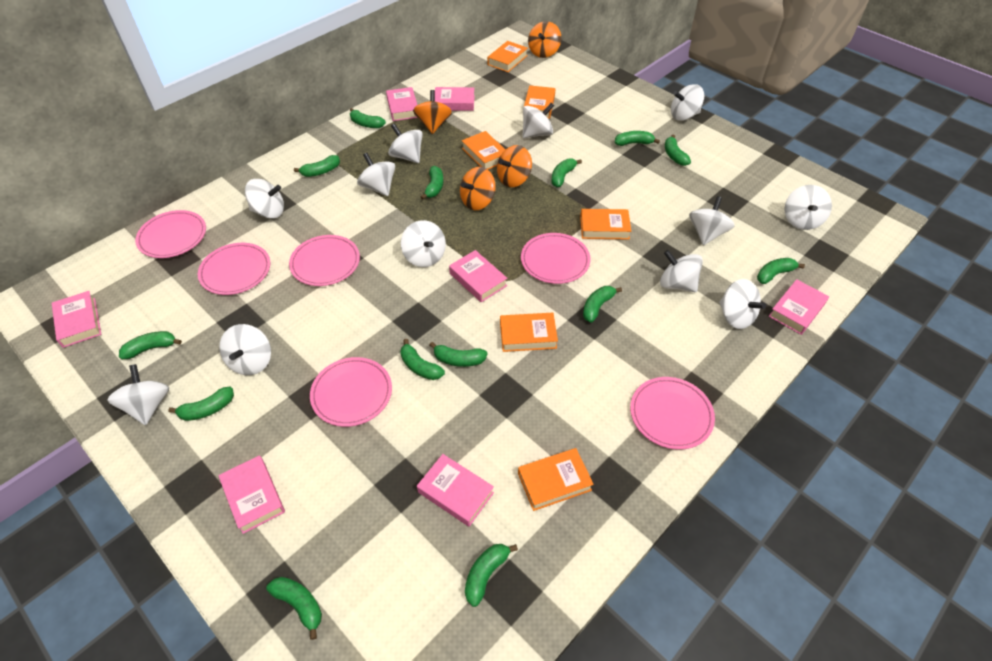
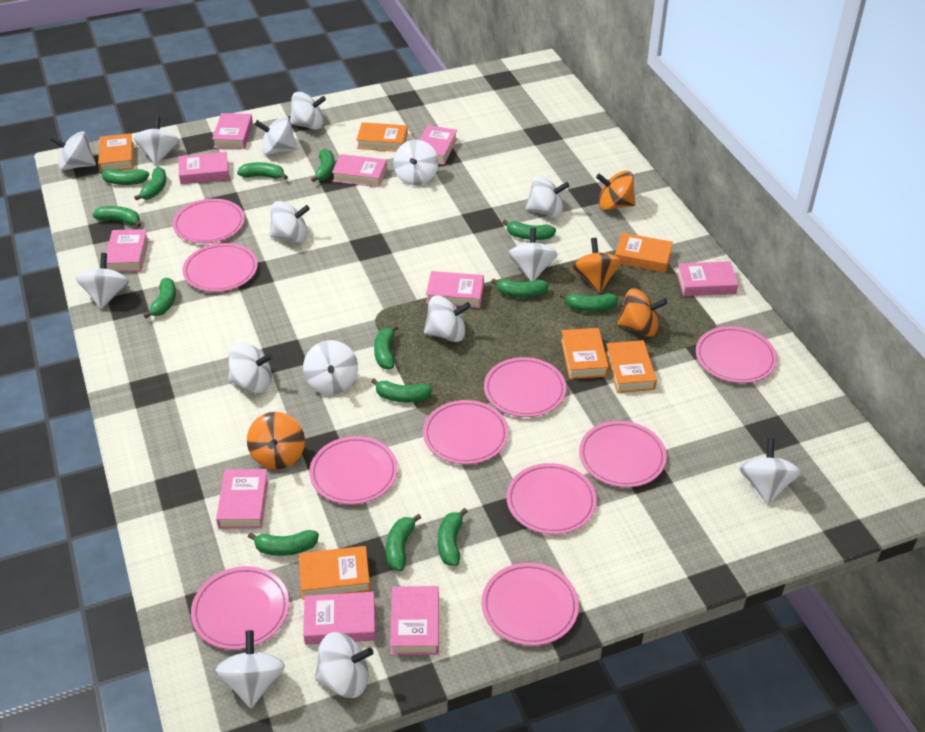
pink book: [52,291,102,348] [218,455,285,534] [386,87,417,121] [417,454,494,527] [435,87,475,111] [449,250,507,302] [769,279,829,335] = 7 -> [106,229,149,272] [179,152,229,184] [212,113,253,149] [216,469,269,529] [303,592,375,645] [332,154,387,187] [390,586,439,655] [420,125,457,165] [426,271,484,308] [677,261,738,296] = 10
pink plate: [135,210,206,258] [198,243,270,295] [289,235,360,286] [310,357,392,427] [521,233,591,284] [630,377,715,450] = 6 -> [173,199,245,243] [182,243,258,292] [191,566,289,650] [309,436,398,505] [423,400,509,464] [482,563,579,646] [484,357,566,417] [507,463,597,534] [579,421,667,487] [696,326,777,383] = 10
white spinning top: [107,364,169,425] [219,324,271,375] [245,179,284,219] [357,153,395,196] [388,123,423,163] [401,220,446,267] [522,103,554,138] [660,250,703,292] [671,84,704,121] [689,196,734,245] [719,279,766,329] [784,185,832,230] = 12 -> [50,131,96,170] [76,253,129,309] [134,116,180,165] [215,630,285,708] [228,343,273,393] [255,116,297,155] [269,201,310,242] [290,92,326,130] [303,340,358,395] [315,632,373,698] [393,140,438,186] [424,296,471,342] [508,228,558,281] [526,175,569,218] [739,438,800,504] = 15

